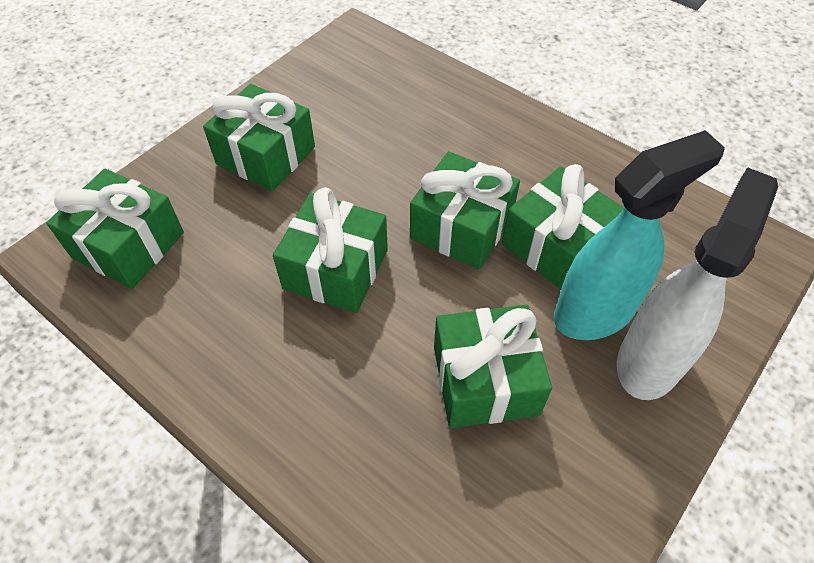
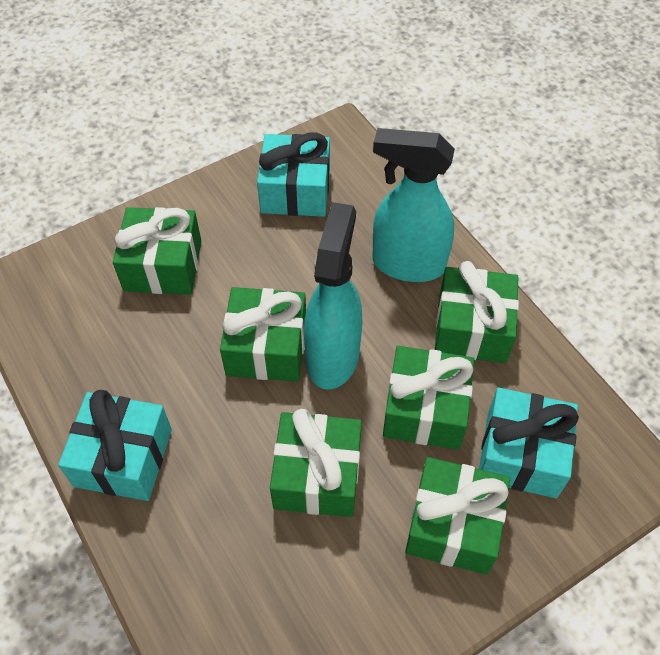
turquoise gift: none = 0 -> [58,390,172,501] [257,132,330,217] [479,388,579,498] = 3
turquoise spray bottle: [554,130,725,340] = 1 -> [304,202,362,390] [372,128,455,282] = 2
white spray bottle: [617,167,778,400] = 1 -> none = 0

